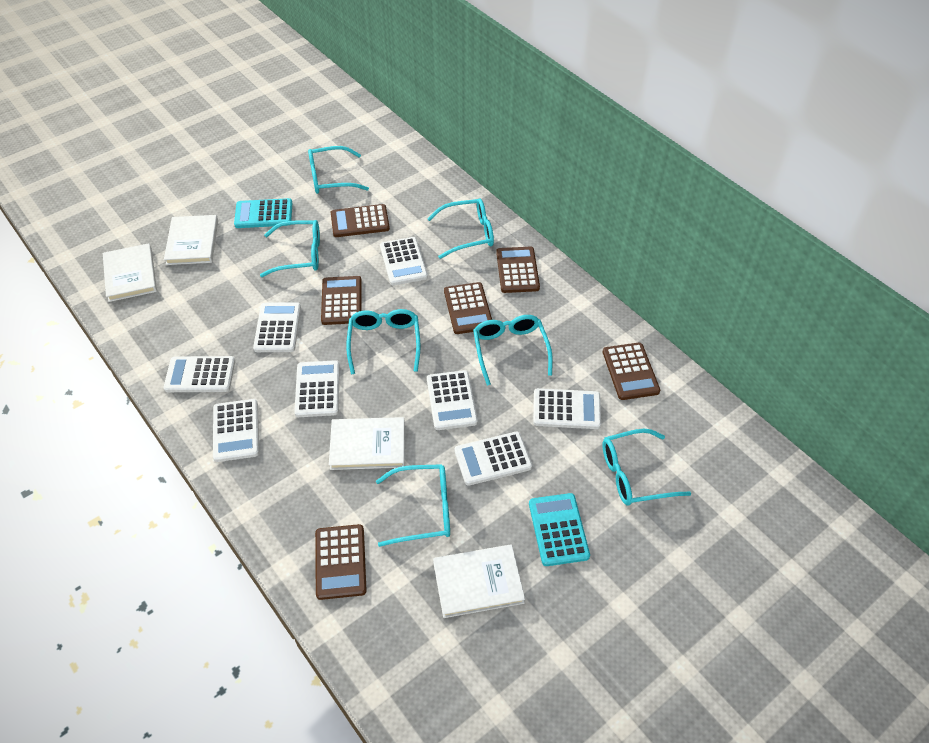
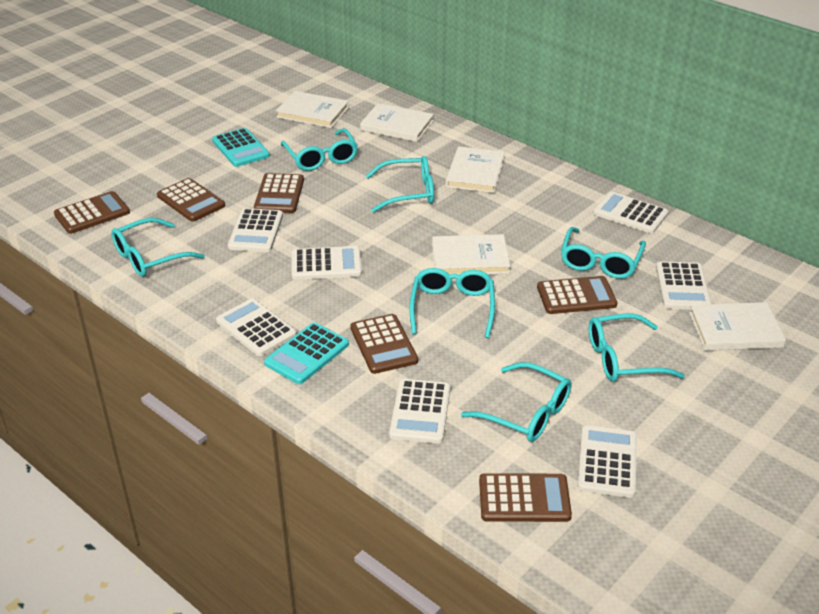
white book: [103,243,157,302] [164,215,218,265] [329,417,405,470] [433,544,525,618] = 4 -> [276,91,349,128] [360,103,434,142] [432,234,510,275] [446,146,505,193] [689,302,786,351] = 5
white calculator: [164,356,235,392] [213,399,259,462] [253,302,301,352] [294,360,340,417] [380,237,428,286] [427,370,478,430] [454,432,532,486] [533,388,601,429] = 8 -> [216,298,297,356] [228,208,283,252] [292,246,362,280] [389,379,450,444] [578,425,637,498] [593,192,668,233] [656,261,712,310] = 7

